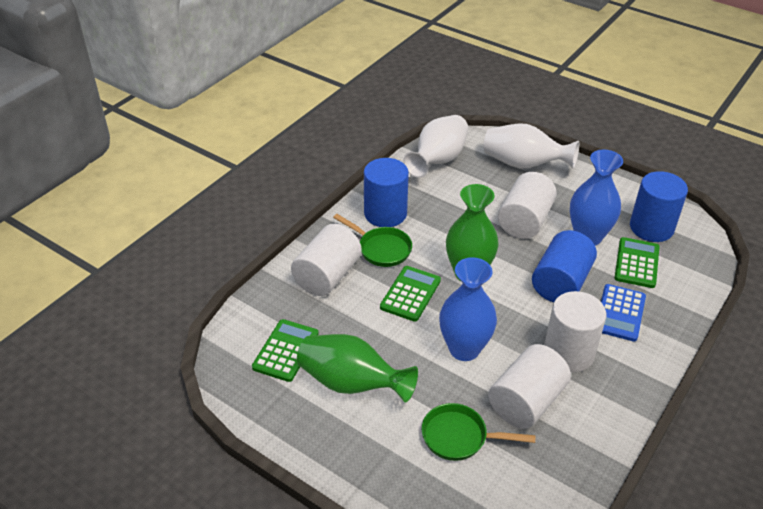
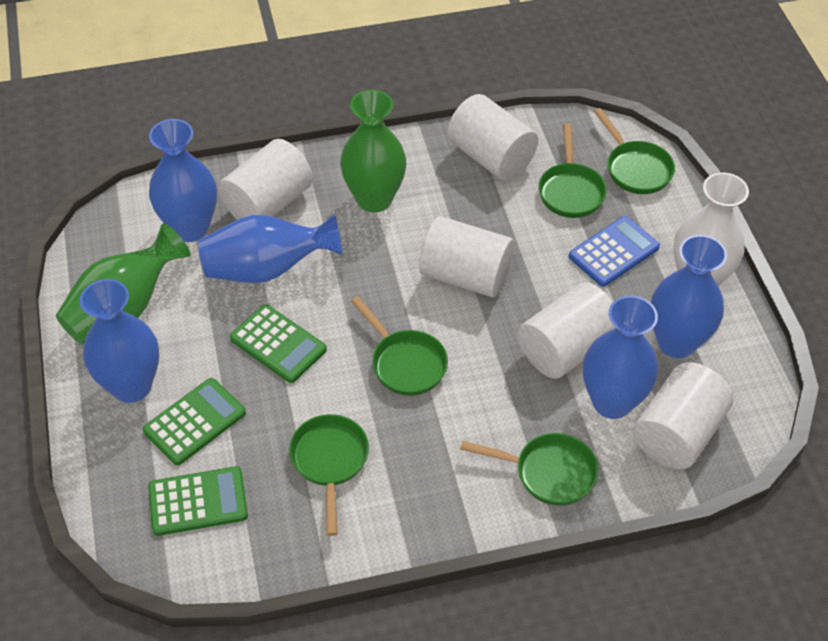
blue cylinder: [364,158,409,227] [532,230,597,302] [630,171,688,242] = 3 -> none = 0
blue vase: [439,257,497,361] [570,149,623,246] = 2 -> [80,279,159,403] [149,119,217,242] [199,214,343,283] [583,295,658,419] [651,235,727,358] = 5
green pan: [333,214,412,267] [422,403,536,461] = 2 -> [289,414,369,536] [351,296,448,396] [460,433,598,506] [538,124,607,218] [594,108,675,194] = 5
white cylinder: [291,224,362,296] [488,344,571,429] [498,172,557,239] [544,291,606,372] = 4 -> [219,139,313,220] [419,216,514,297] [447,94,538,180] [518,282,616,379] [633,362,734,470] = 5
white vase: [403,115,468,178] [484,123,579,169] = 2 -> [673,172,749,287] = 1

